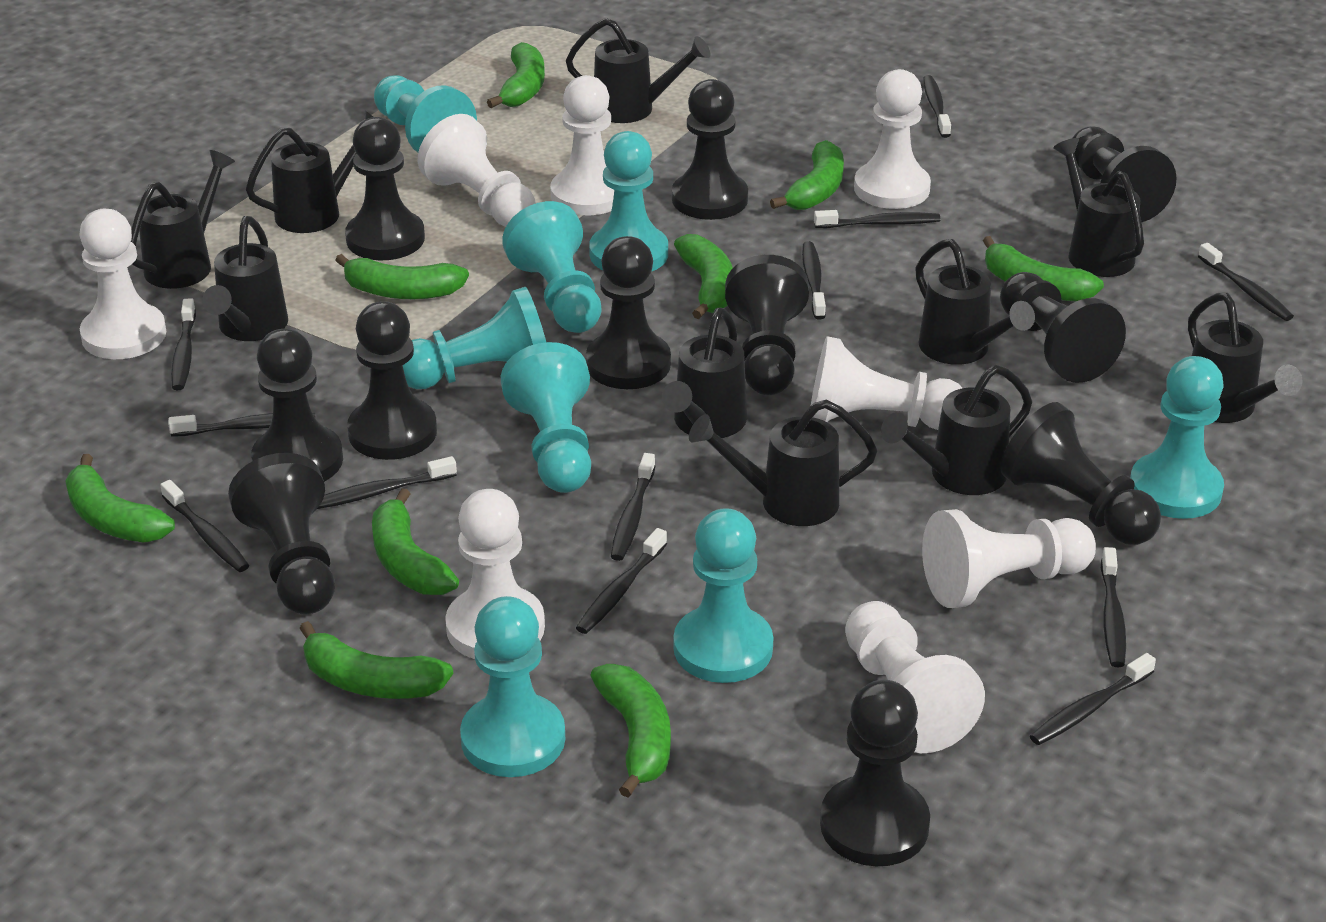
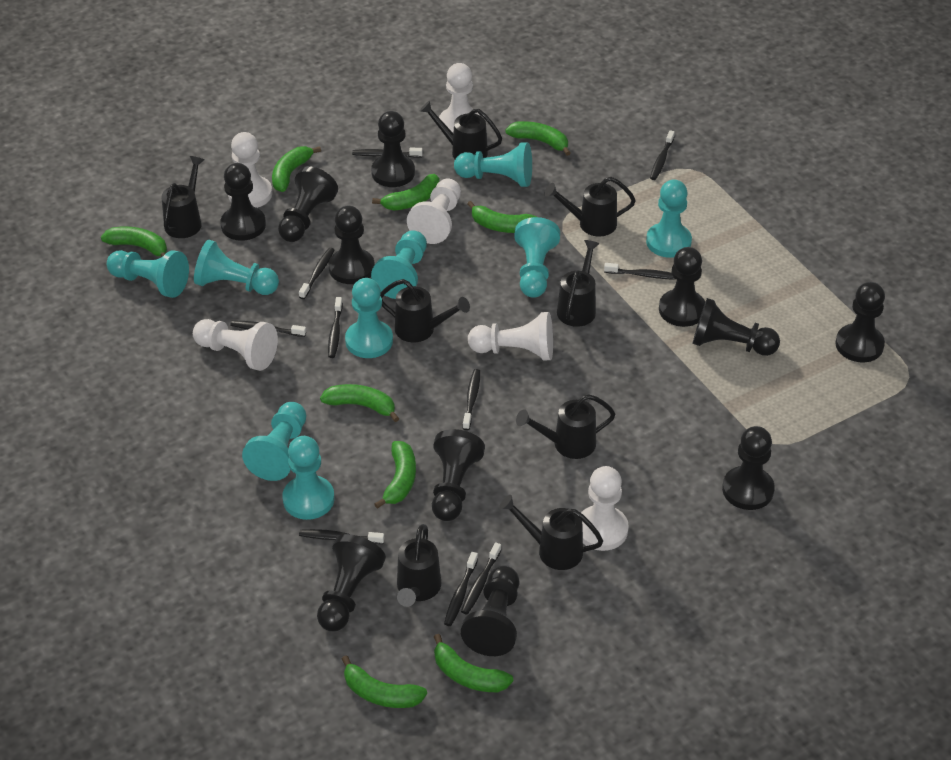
black toothbrush: [160,480,250,572] [168,413,316,437] [171,298,196,390] [317,456,457,509] [576,528,667,634] [611,453,655,561] [802,241,826,319] [814,210,940,228] [923,75,951,138] [1030,653,1156,745] [1101,547,1126,667] [1198,243,1294,321] = 12 -> [230,321,306,337] [299,248,334,299] [299,529,384,544] [328,297,343,358] [352,147,423,158] [444,552,478,626] [461,542,501,614] [463,369,480,430] [604,263,676,280] [650,130,675,180] = 10
black watering can: [131,150,235,289] [202,216,288,341] [246,110,373,233] [566,18,711,123] [662,308,747,438] [689,400,878,526] [881,365,1032,495] [915,239,1035,365] [1053,138,1144,277] [1188,293,1302,423] = 10 -> [161,156,204,238] [380,279,470,342] [397,524,441,607] [420,101,502,159] [499,495,603,570] [516,394,615,459] [545,177,636,236] [557,240,600,327] = 8
turquoise pawn: [374,76,477,153] [403,287,546,389] [460,596,565,777] [501,342,591,493] [502,201,601,333] [589,131,668,271] [673,508,773,683] [1130,356,1224,519] = 8 -> [107,250,189,298] [194,240,279,295] [242,402,306,481] [283,436,334,520] [345,278,393,358] [371,230,427,299] [454,143,532,187] [514,217,560,298] [646,179,692,258] = 9
white pawn: [79,209,166,359] [418,114,536,227] [445,489,545,659] [550,75,614,215] [811,336,962,430] [845,601,985,753] [854,69,931,209] [922,509,1096,608] = 8 -> [193,319,278,371] [228,132,272,208] [407,179,461,244] [439,63,479,133] [468,312,553,361] [581,466,629,551] = 6

